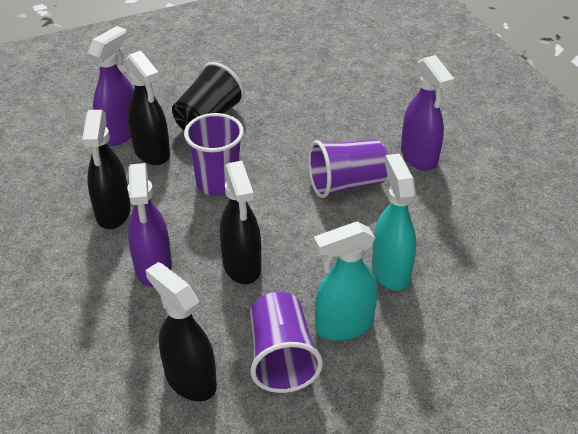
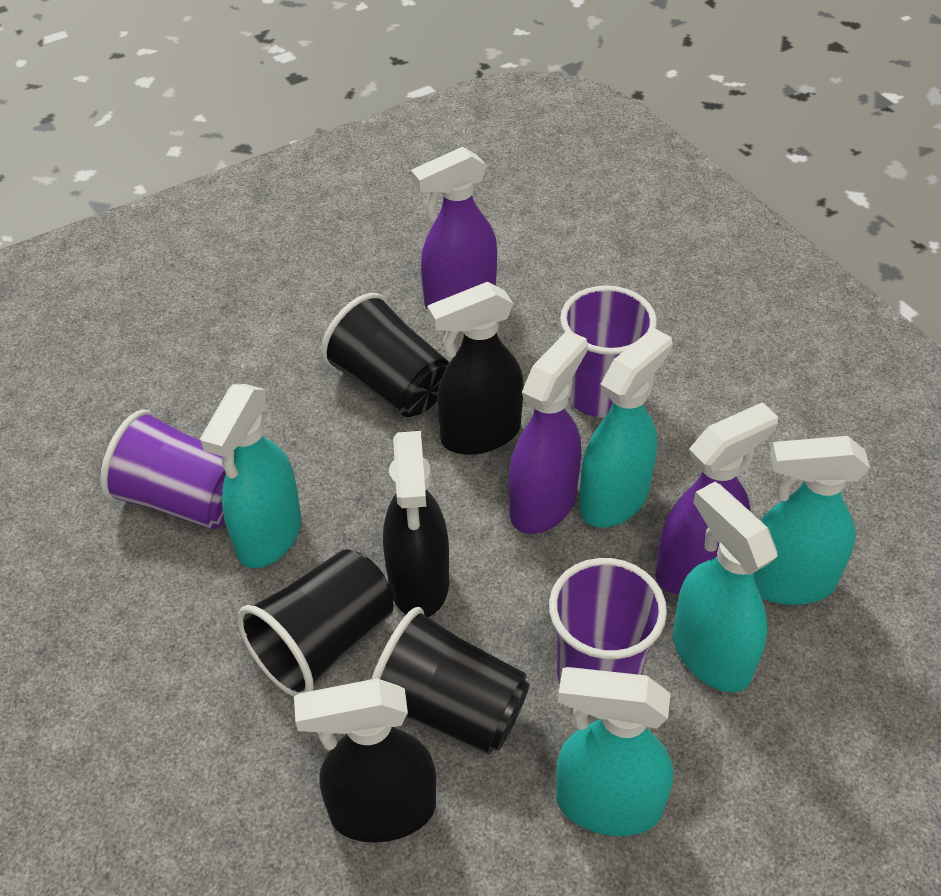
black cup: [172,62,245,130] = 1 -> [237,549,393,697] [321,293,449,417] [371,607,530,755] = 3
black spray bottle: [82,110,131,229] [126,50,170,165] [145,262,217,401] [220,161,261,284] = 4 -> [294,678,436,843] [383,431,449,617] [427,282,524,455] = 3
turquoise spray bottle: [314,221,378,341] [372,154,416,291] = 2 -> [200,384,301,569] [556,667,673,836] [579,327,672,528] [673,482,778,692] [754,436,870,605] = 5

